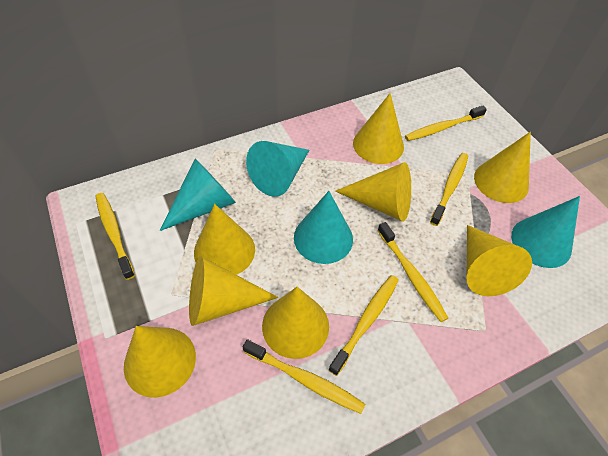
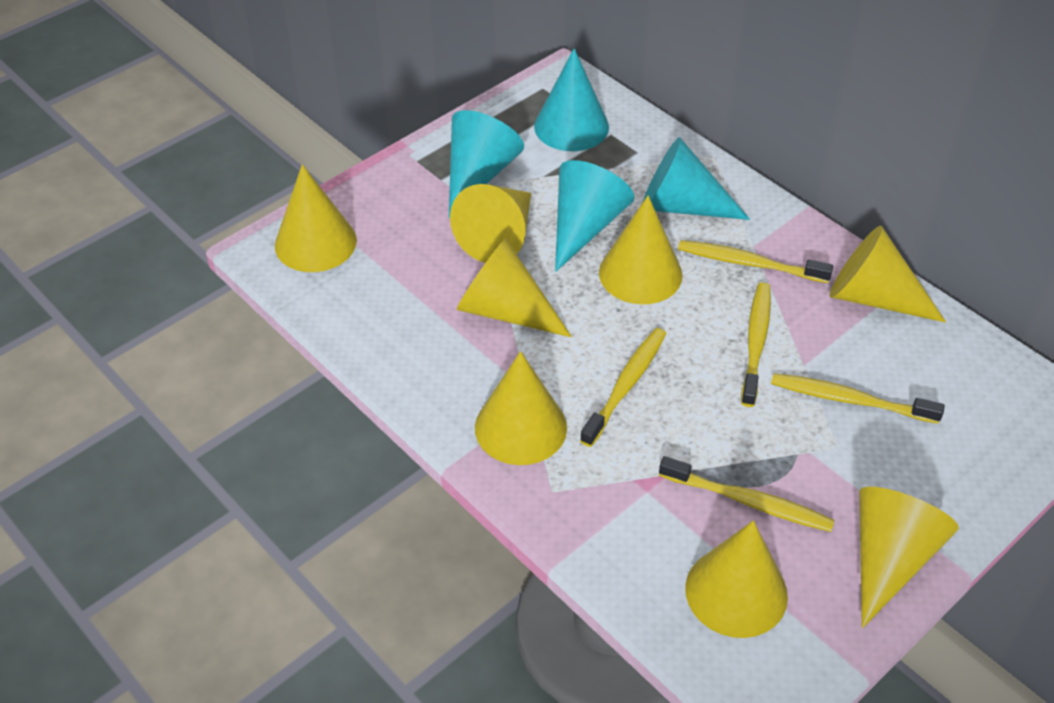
yellow toothbrush: [95,193,135,280] [243,339,365,414] [328,275,399,376] [377,222,448,322] [405,106,487,141] [430,153,468,226] = 6 -> [580,328,666,447] [659,456,835,532] [678,240,834,283] [741,282,771,407] [771,373,945,424] = 5

